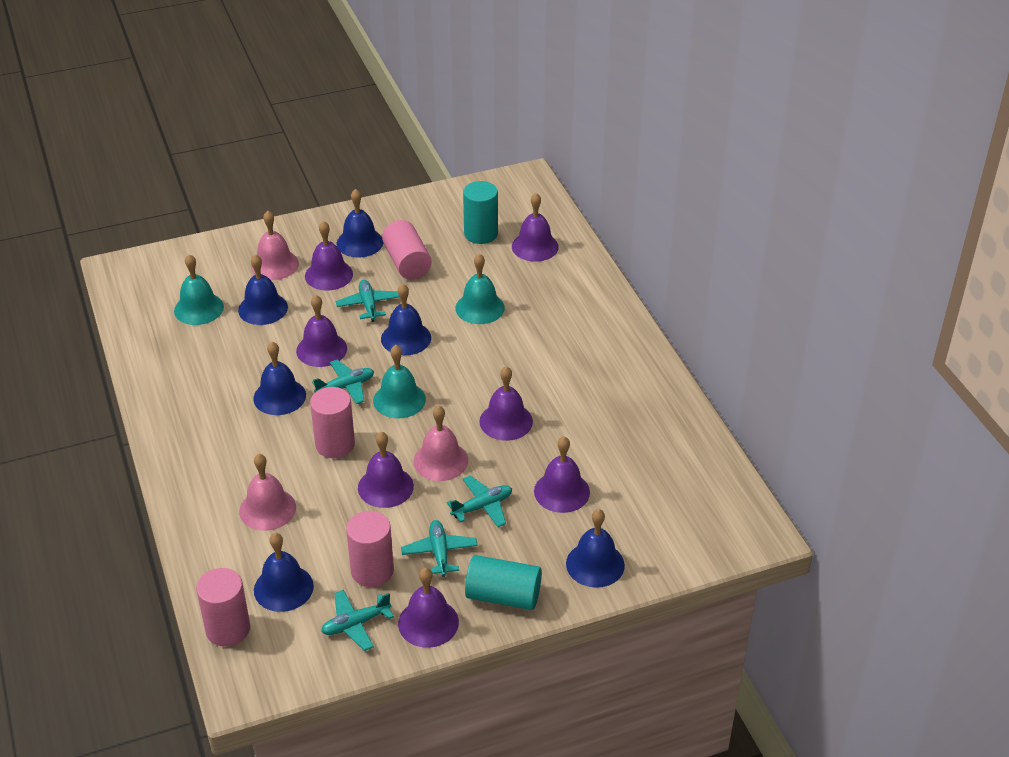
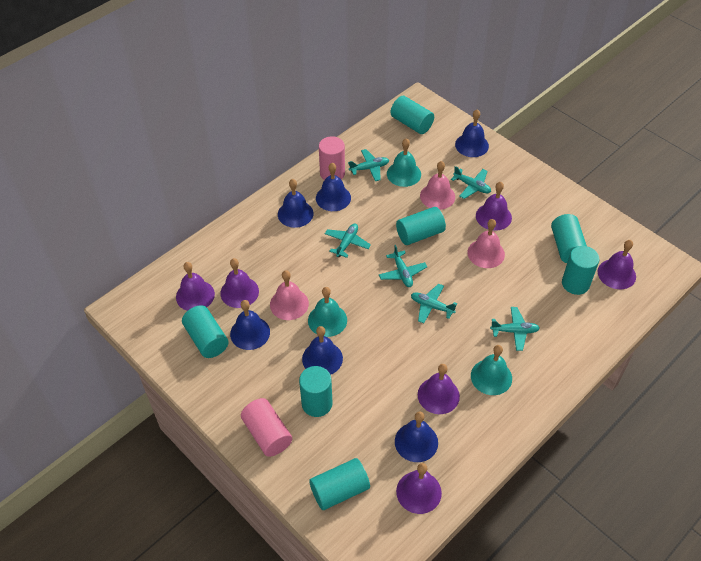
pink cylinder: [196,568,250,647] [310,387,355,458] [346,511,394,587] [382,220,432,279] = 4 -> [241,398,292,457] [319,136,345,180] = 2
purple bell: [296,295,347,367] [305,221,353,290] [358,431,414,508] [398,568,459,648] [479,366,533,441] [512,193,559,262] [534,436,590,513] = 7 -> [176,262,215,311] [220,258,259,308] [396,463,442,514] [418,364,460,414] [476,182,512,231] [598,240,636,289] = 6
turquoise cylinder: [463,181,498,244] [465,555,542,610] = 2 -> [182,305,229,358] [299,366,332,417] [309,458,370,510] [391,96,434,134] [396,207,446,245] [551,214,587,263] [562,246,600,295] = 7
turquoise plane: [312,360,374,404] [321,590,394,651] [336,280,399,322] [401,520,478,577] [447,475,512,527] = 5 -> [325,224,371,258] [348,149,389,181] [379,245,427,287] [411,284,457,323] [451,166,491,199] [490,307,540,351] = 6

